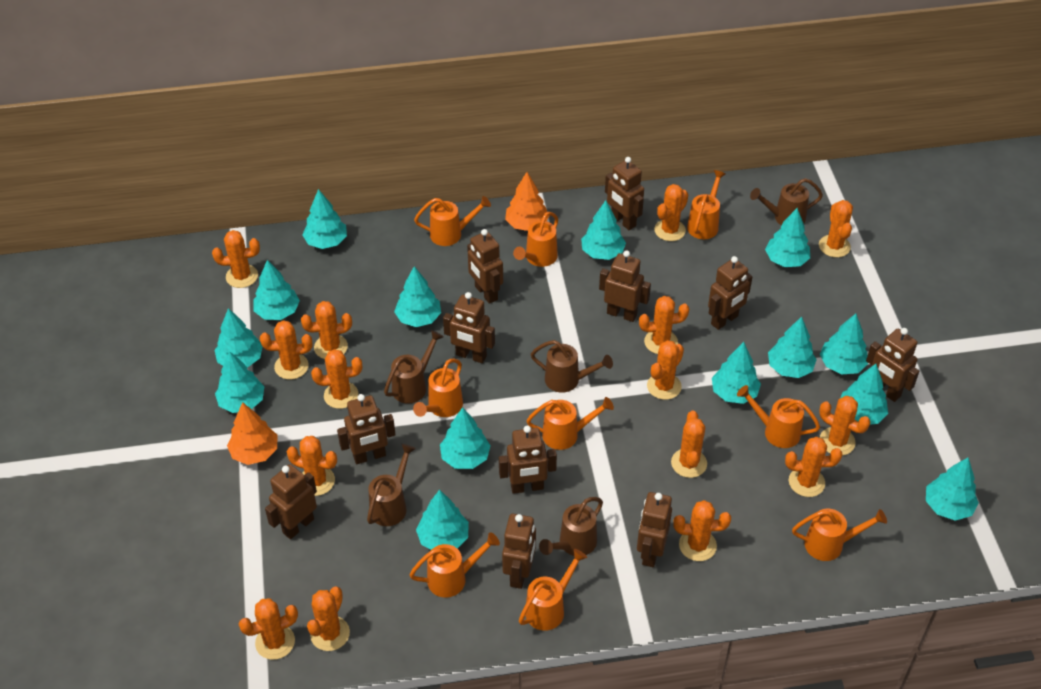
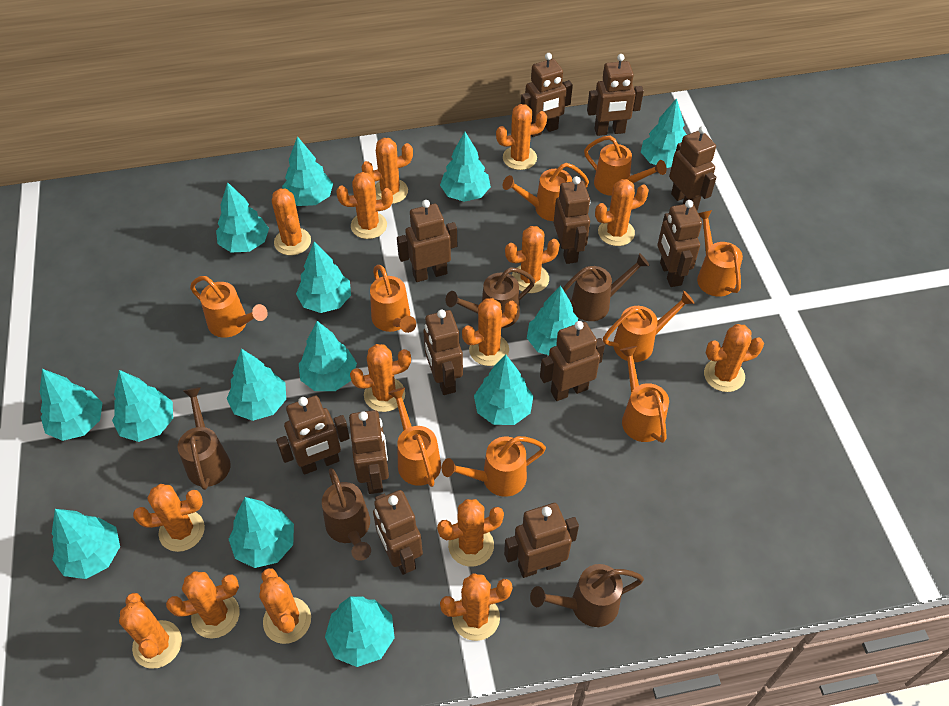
brown robot: [265,464,317,539] [337,394,396,464] [443,292,495,363] [467,229,503,304] [499,425,557,494] [502,514,536,589] [599,251,651,322] [605,157,644,230] [637,492,672,567] [708,256,753,330] [866,328,919,402] = 11 -> [276,396,350,475] [349,410,389,494] [373,490,423,575] [397,200,457,282] [423,310,463,395] [504,503,579,578] [521,53,573,137] [540,321,605,401] [554,176,590,264] [587,54,644,136] [657,200,702,287] [669,126,716,210] = 12
orange tree: [227,402,277,465] [505,172,549,231] = 2 -> none = 0

